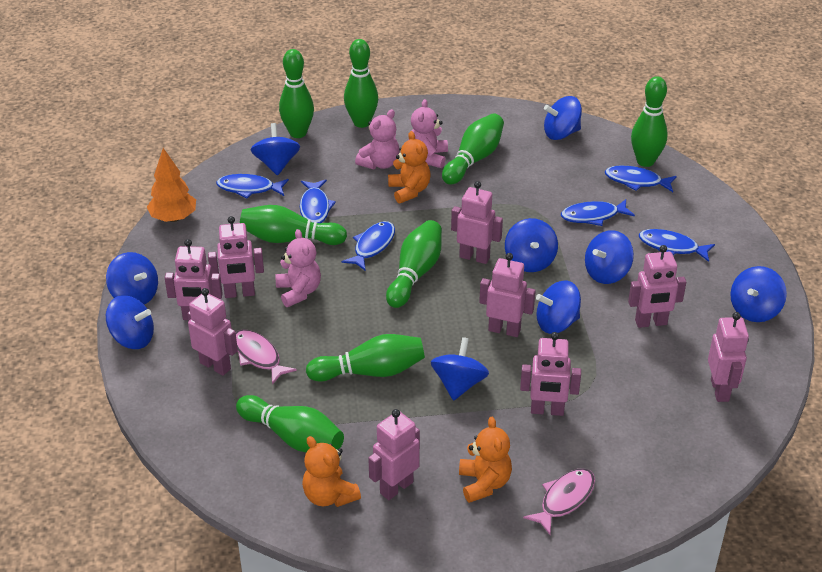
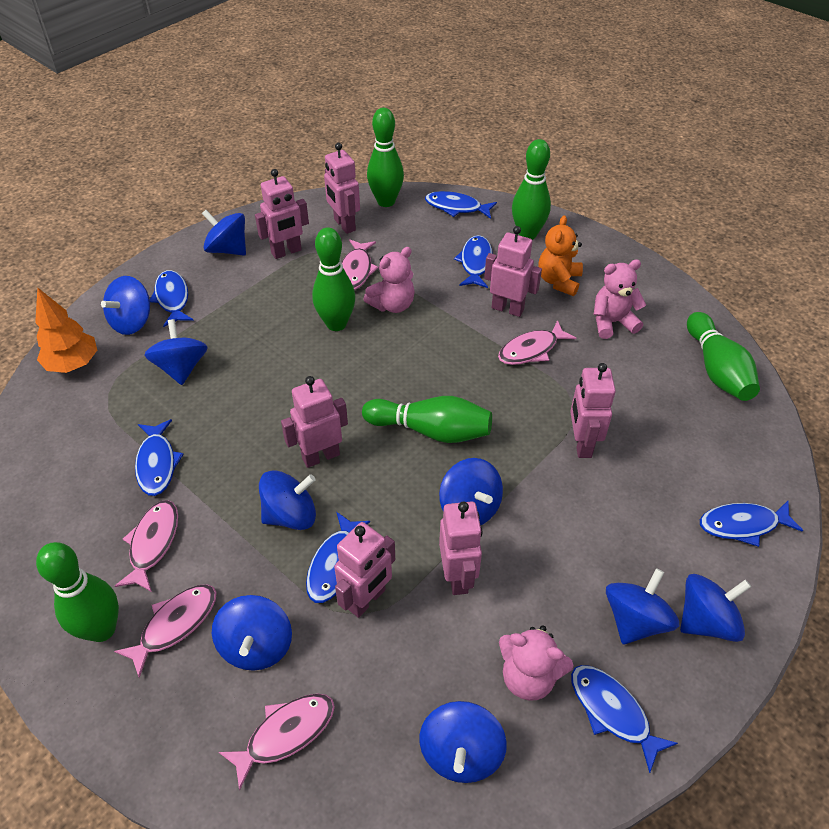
blue fish: [216,174,289,198] [300,180,336,223] [342,221,395,271] [561,199,635,226] [605,166,677,192] [639,229,715,262] = 6 -> [135,419,183,496] [150,270,194,327] [306,512,370,603] [425,191,497,219] [454,235,492,288] [571,665,678,773] [700,501,803,547] = 7
green bowling pin: [236,395,344,452] [240,205,347,245] [279,49,314,138] [306,334,425,382] [344,39,378,128] [386,220,442,308] [442,113,504,185] [631,76,668,167] = 8 -> [36,542,119,642] [312,227,355,331] [362,396,492,443] [367,108,404,207] [512,139,551,240] [687,312,760,401] = 6
orange teddy bear: [302,436,361,507] [388,131,431,204] [459,417,512,503] = 3 -> [538,215,583,296] = 1
pink fish: [236,330,297,384] [523,468,595,535] = 2 -> [114,584,217,678] [115,500,178,592] [219,693,335,790] [341,239,379,290] [498,320,576,365] = 5
pink robot: [165,239,223,320] [188,288,238,376] [208,216,264,298] [368,409,420,500] [451,181,503,264] [479,253,536,337] [520,332,581,416] [628,245,686,328] [708,312,749,402] = 9 -> [255,169,309,259] [281,376,348,468] [324,143,360,234] [334,522,395,618] [439,501,482,595] [484,226,542,317] [570,363,616,458] = 7

